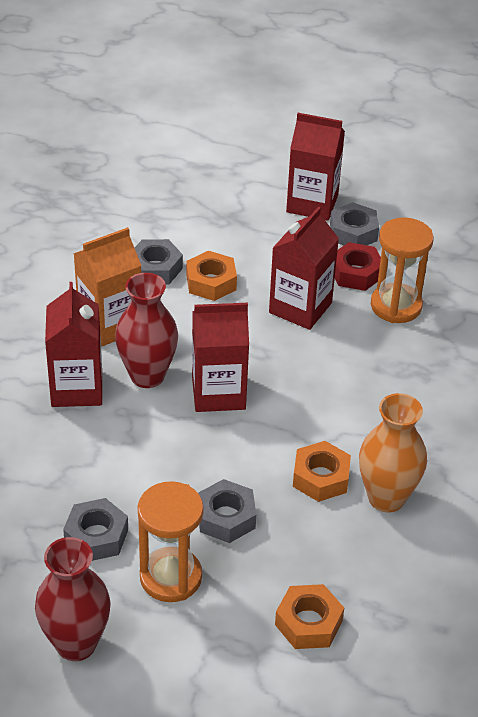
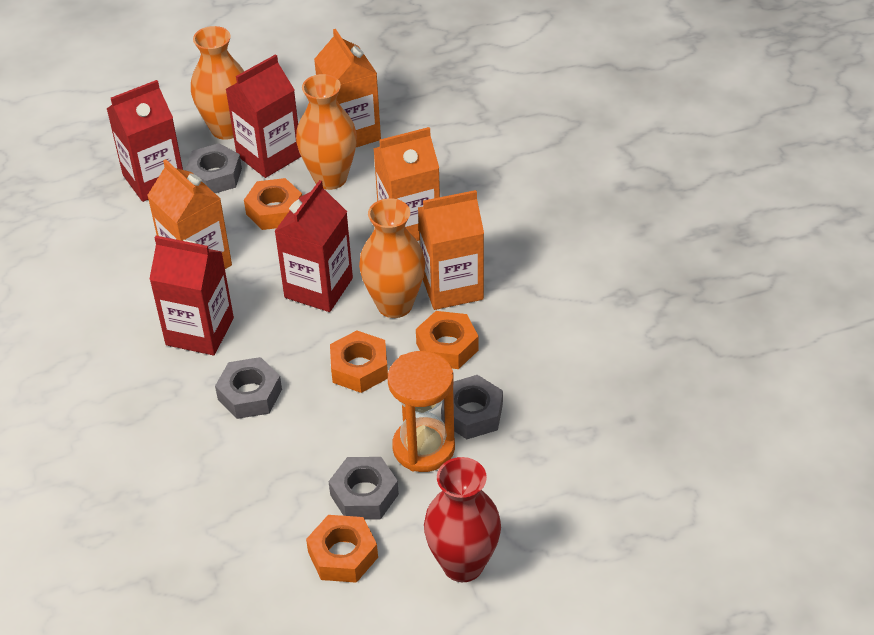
orange carton: [73,228,142,347] = 1 -> [147,159,232,269] [314,29,381,147] [373,127,440,241] [418,190,484,310] = 4
orange hourglass: [138,481,204,602] [371,217,434,323] = 2 -> [388,351,455,472] = 1
orange nut: [186,251,237,301] [275,584,344,649] [293,441,351,502] = 3 -> [244,178,302,230] [306,515,378,583] [330,330,388,393] [416,311,479,369] = 4
orange vase: [359,393,427,512] = 1 -> [191,26,244,140] [296,74,357,190] [359,198,425,318] = 3
red nut: [335,242,381,291] = 1 -> none = 0
red vase: [35,537,111,661] [115,273,178,388] = 2 -> [424,457,501,582] = 1

